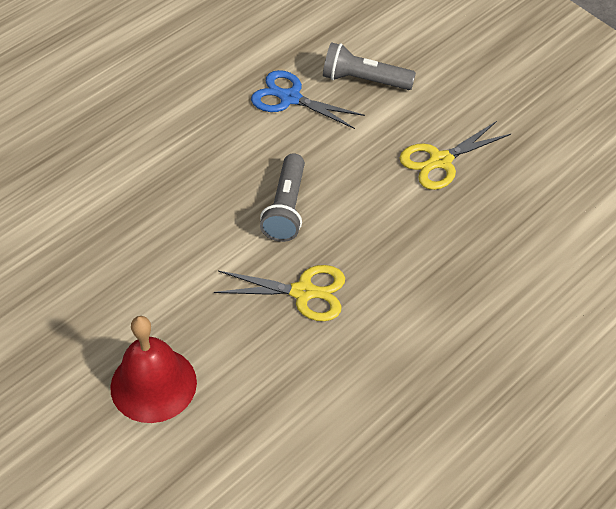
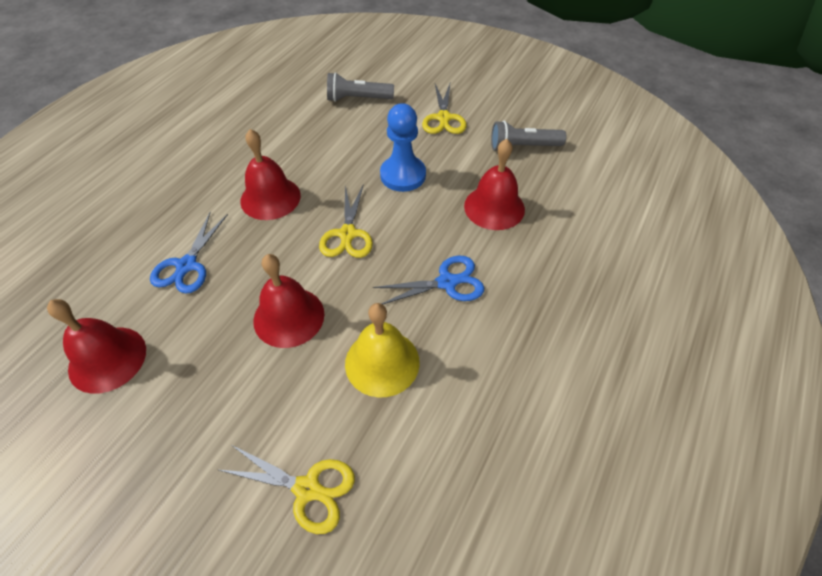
blue pawn: none = 0 -> [380,103,426,192] = 1
blue scissors: [251,70,365,129] = 1 -> [150,212,228,294] [373,256,484,304] = 2
red bell: [110,316,197,423] = 1 -> [47,299,146,394] [240,129,301,220] [253,254,325,348] [464,139,525,230] = 4
yellow bell: none = 0 -> [345,303,420,398] = 1
yellow scissors: [214,265,345,321] [400,121,511,190] = 2 -> [219,445,355,534] [319,184,373,258] [422,84,467,134] = 3

